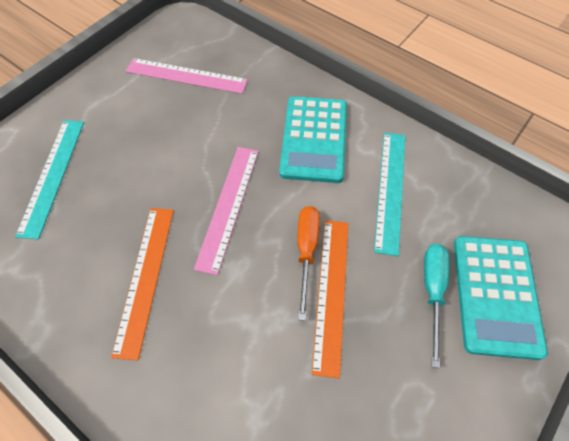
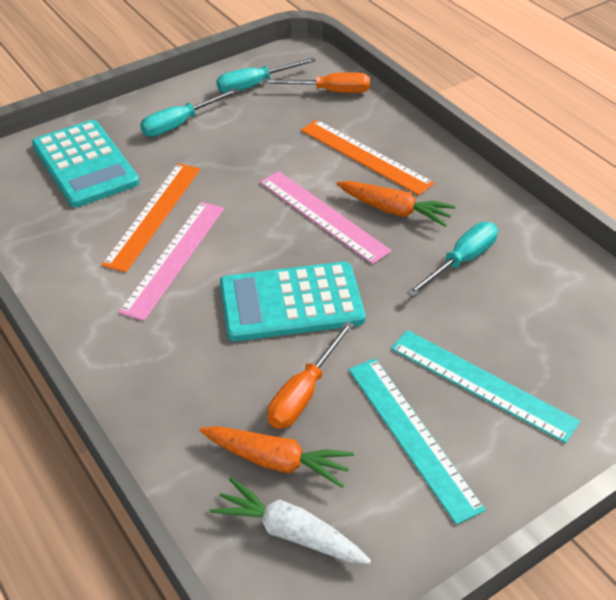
orange carrot: none = 0 -> [199,426,354,488] [336,181,456,227] = 2
orange screwdriver: [297,206,320,321] = 1 -> [262,72,370,93] [267,321,354,429] = 2
turquoise screwdriver: [424,244,449,368] = 1 -> [140,88,239,137] [216,58,316,93] [406,222,498,297] = 3
white carrot: none = 0 -> [210,477,371,564] = 1

